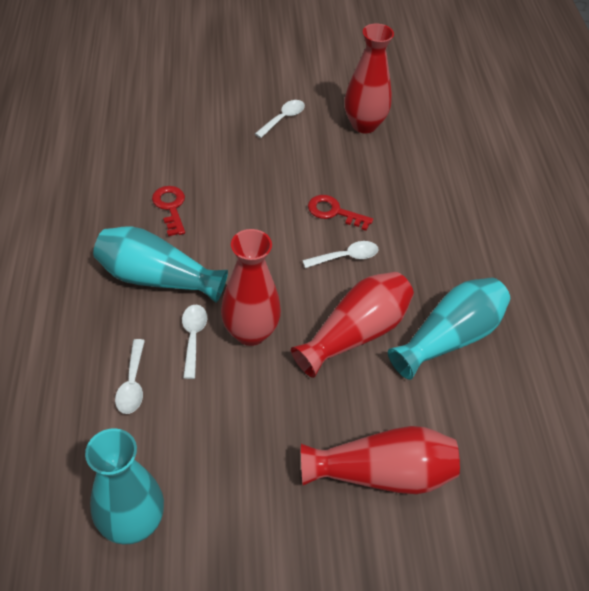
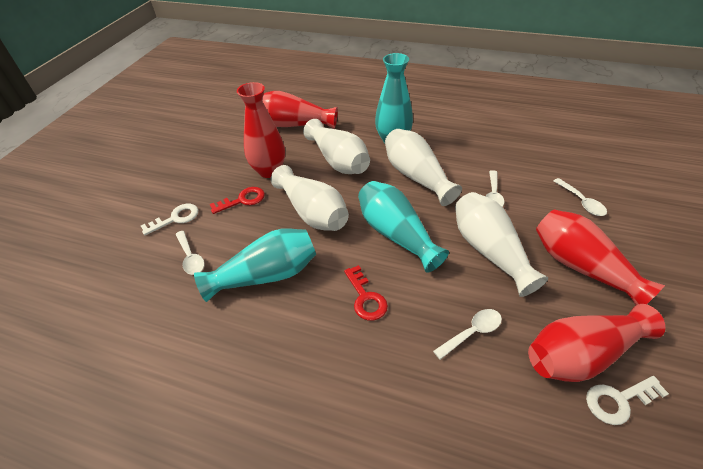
white key: none = 0 -> [141,204,198,235] [586,376,669,425] = 2
white vase: none = 0 -> [271,165,349,231] [303,119,370,174] [385,129,462,206] [455,192,548,297] = 4

